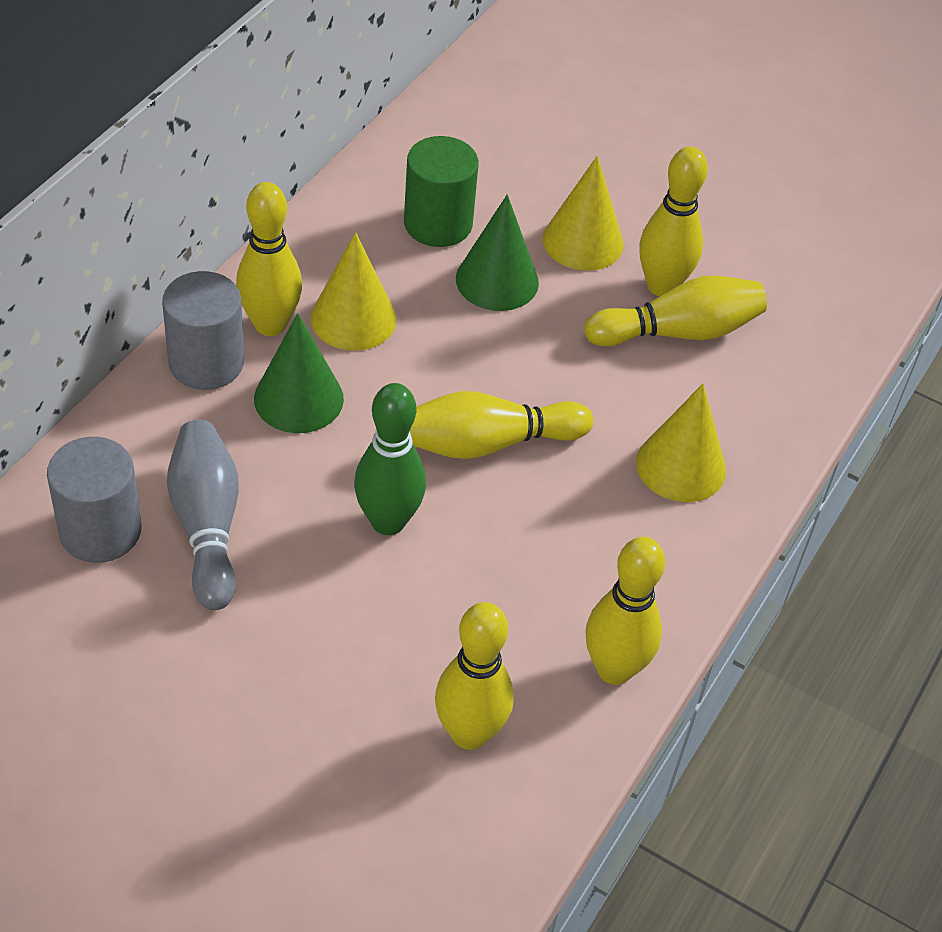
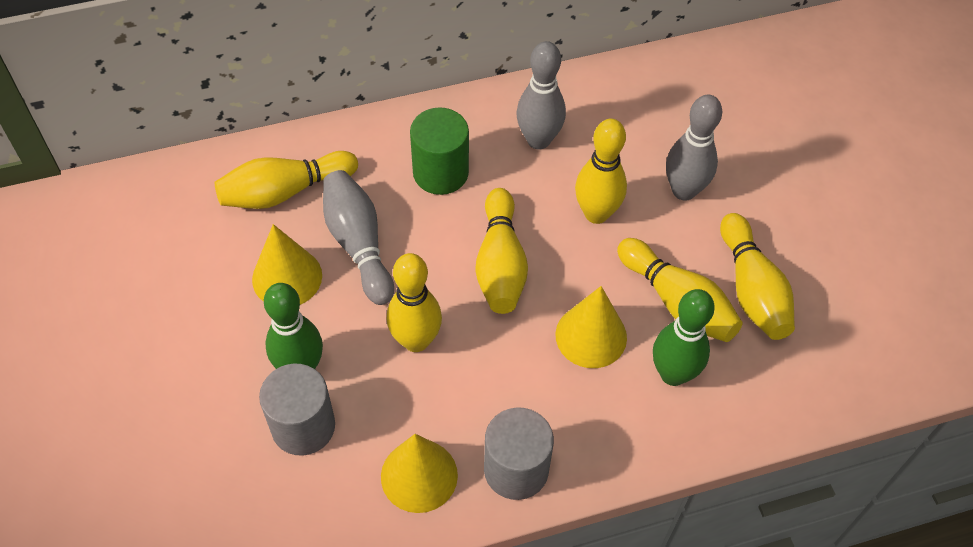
green bowling pin: [354,383,426,535] = 1 -> [264,283,323,369] [653,289,715,386] = 2
green cone: [254,313,344,433] [456,195,539,311] = 2 -> none = 0
grey bowling pin: [167,420,239,610] = 1 -> [323,170,394,305] [516,41,566,150] [666,95,722,201] = 3

